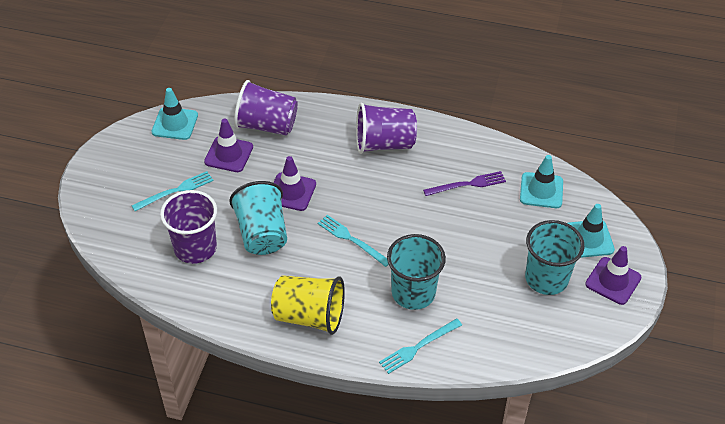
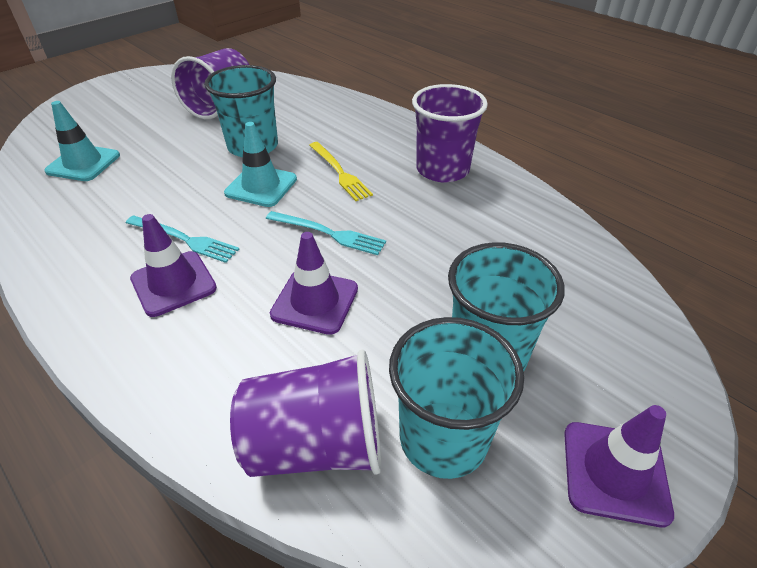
purple fork: [423,171,506,196] = 1 -> none = 0
turquoise fork: [132,171,213,211] [318,215,389,267] [379,319,462,374] = 3 -> [126,215,239,263] [266,211,386,255] = 2
turquoise traffic cone: [152,88,198,140] [520,155,563,208] [567,204,615,258] = 3 -> [44,101,120,181] [224,122,297,207] = 2
yellow cup: [271,275,345,335] = 1 -> none = 0
yellow fork: none = 0 -> [309,142,373,201] = 1

